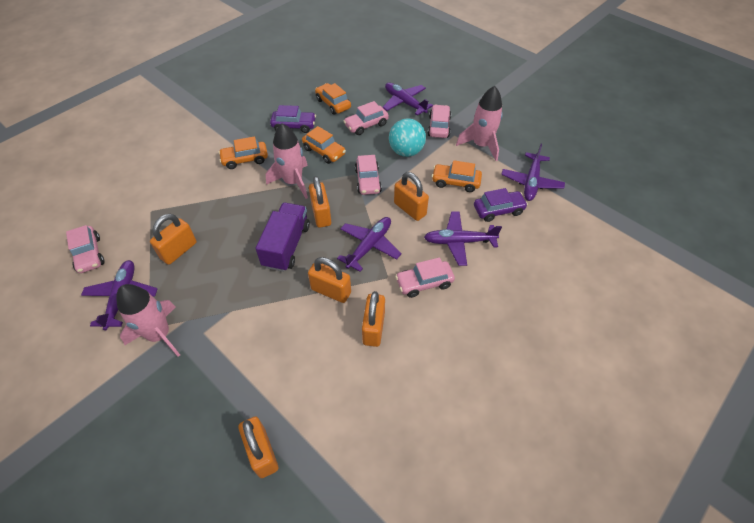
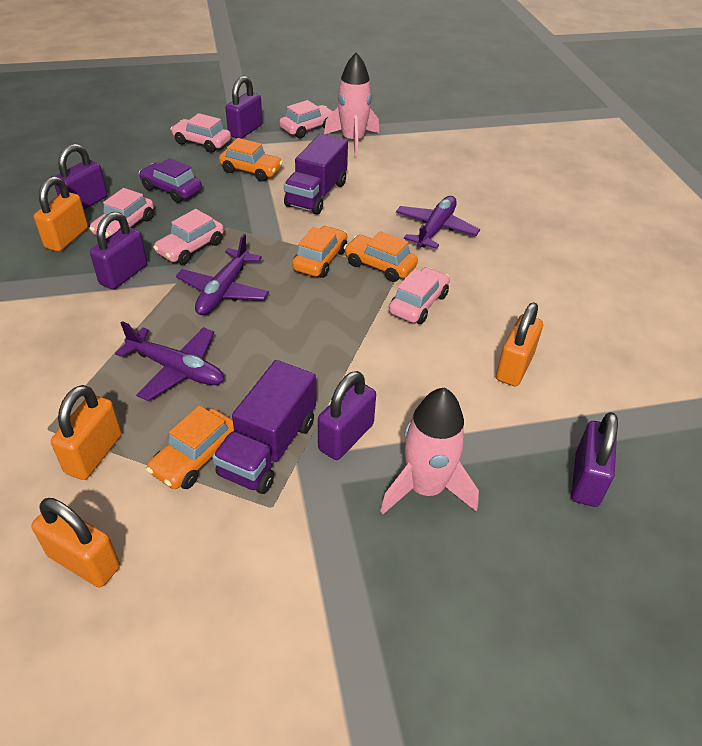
orange padlock: [150,214,197,265] [238,416,278,478] [308,257,351,303] [309,176,331,228] [362,291,385,347] [394,172,429,221] = 6 -> [31,498,120,587] [34,176,88,252] [51,385,122,480] [496,302,543,387] = 4
pink rocket: [116,284,180,357] [266,123,308,199] [456,86,503,161] = 3 -> [324,52,379,157] [380,387,479,514] = 2
purple car: [270,105,316,133] [474,188,528,222] = 2 -> [139,158,202,203] = 1
purple padlock: none = 0 -> [54,144,107,210] [90,212,147,290] [226,76,263,139] [318,371,376,460] [571,412,618,507] = 5
purple plane: [81,260,158,330] [337,217,402,272] [383,82,433,115] [424,211,502,266] [501,144,565,201] = 5 -> [115,321,224,401] [176,234,269,315] [396,196,480,249] = 3
purple truck: [255,203,310,272] = 1 -> [212,360,316,494] [284,134,348,214] = 2
turquoise ball: [389,118,426,157] = 1 -> none = 0

